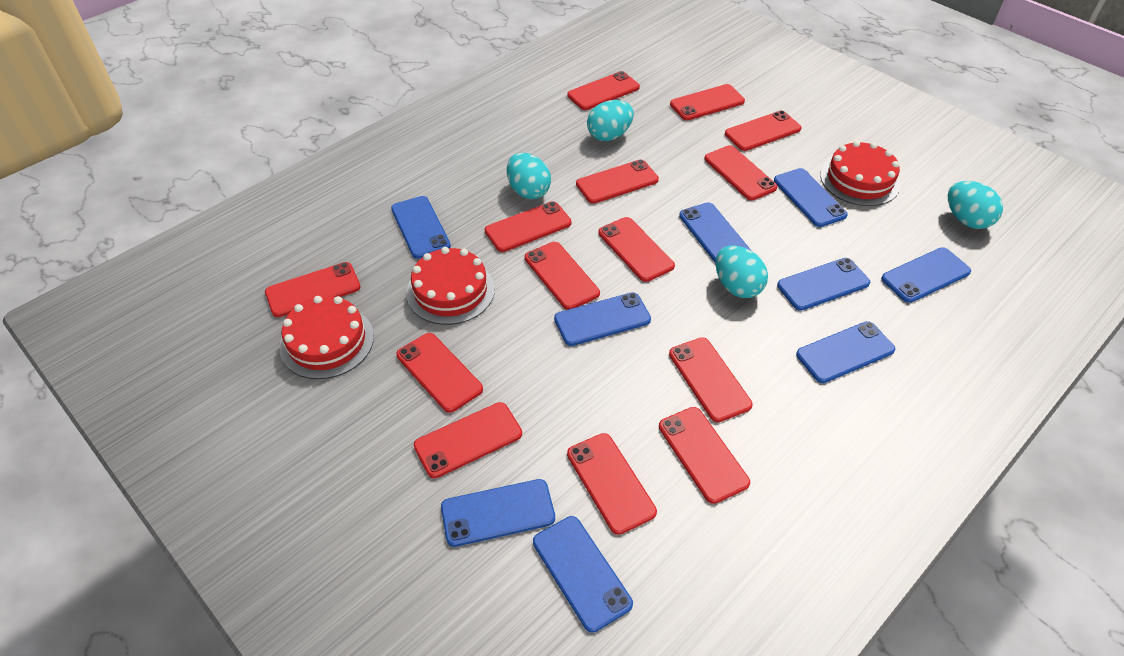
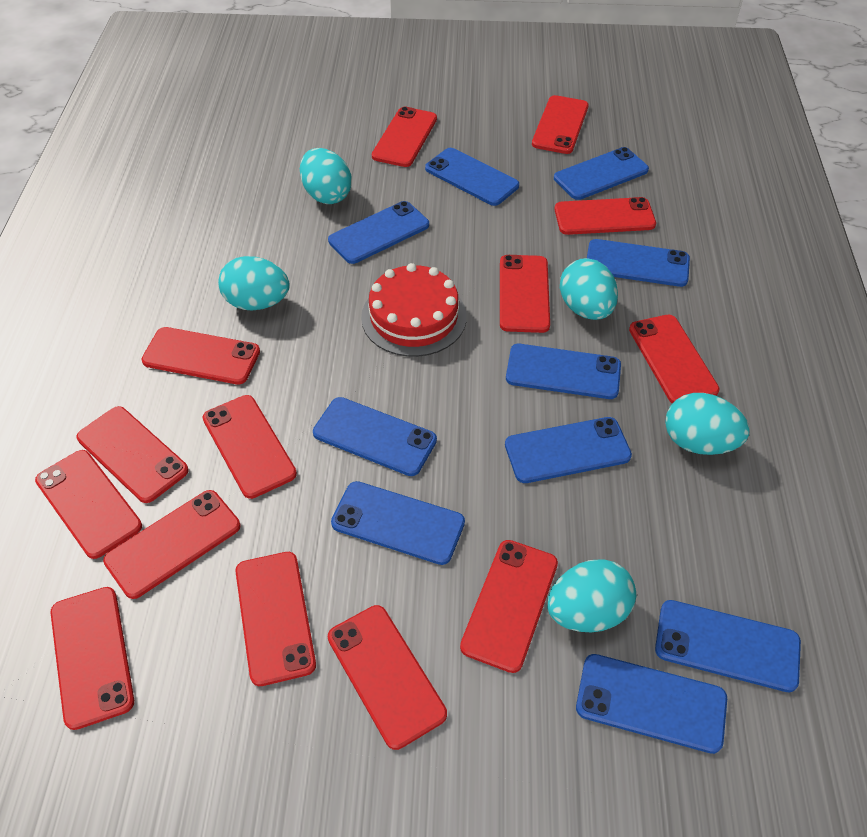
blue phone: [391,196,451,259] [441,479,555,547] [533,516,633,633] [554,292,651,346] [679,202,751,263] [774,168,848,227] [777,258,870,311] [796,321,895,383] [881,247,971,303] = 9 -> [313,397,437,476] [328,201,429,264] [331,481,465,565] [425,148,519,206] [505,417,632,483] [506,344,621,399] [554,147,649,200] [576,654,727,754] [587,239,690,287] [655,600,801,692] = 10
red cake: [279,296,374,379] [406,247,495,325] [820,141,901,206] = 3 -> [361,263,467,357] = 1
turquoise egg: [507,153,551,199] [587,100,634,141] [716,245,768,298] [948,181,1003,229] = 4 -> [218,256,290,311] [300,148,352,204] [547,559,636,633] [560,258,618,320] [665,393,750,455] = 5

